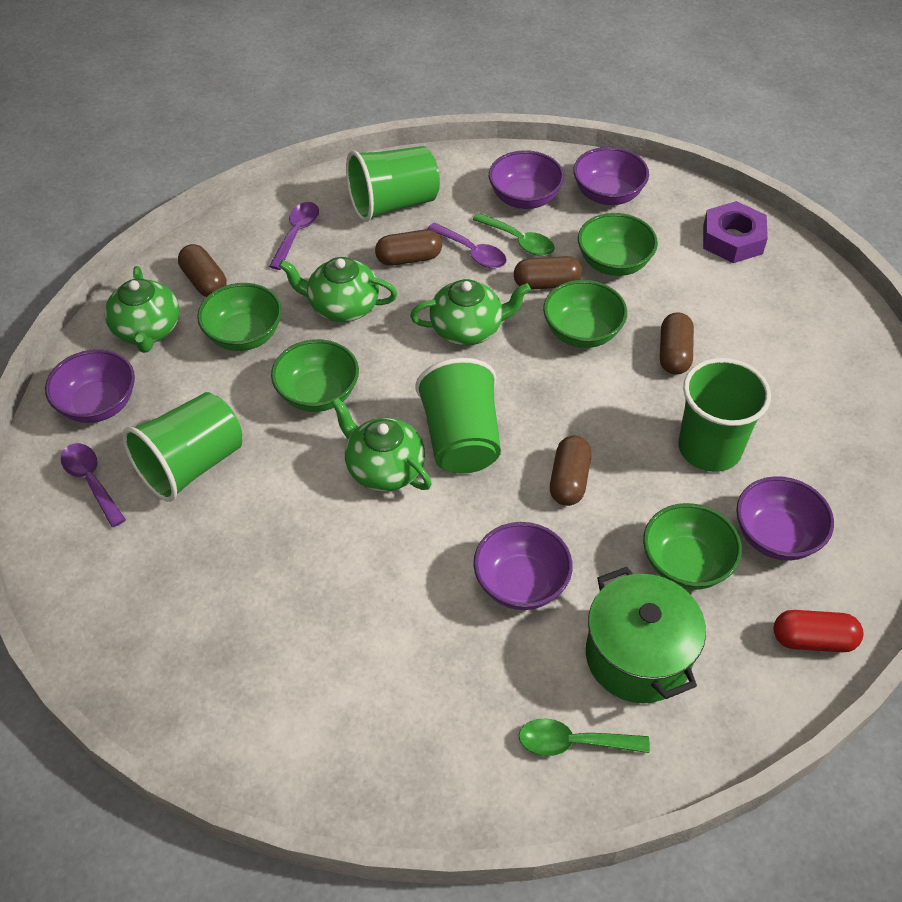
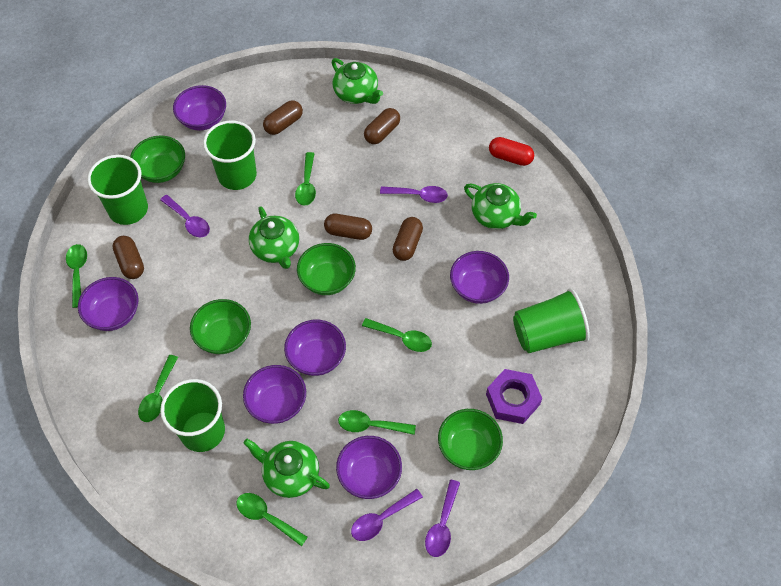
green bowl: [197,283,282,351] [271,339,359,412] [543,280,627,348] [578,213,658,276] [643,503,742,590] = 5 -> [130,136,185,183] [190,299,251,354] [297,243,356,295] [438,409,503,470] = 4
green pot: [586,567,706,703] = 1 -> none = 0
green spoon: [473,213,554,256] [519,718,650,756] = 2 -> [66,244,87,308] [138,355,178,422] [237,493,308,546] [295,152,316,206] [338,410,416,435] [362,318,432,352] = 6
purple bowl: [45,349,135,423] [473,522,573,610] [489,150,564,209] [573,147,649,205] [736,476,834,560] = 5 -> [78,277,139,331] [173,85,226,131] [243,365,306,424] [284,320,346,376] [336,436,402,499] [450,251,509,304] = 6
purple spoon: [61,443,126,527] [269,202,319,270] [427,222,506,269] = 3 -> [160,195,210,237] [351,489,423,541] [380,186,448,203] [425,480,460,557] = 4

